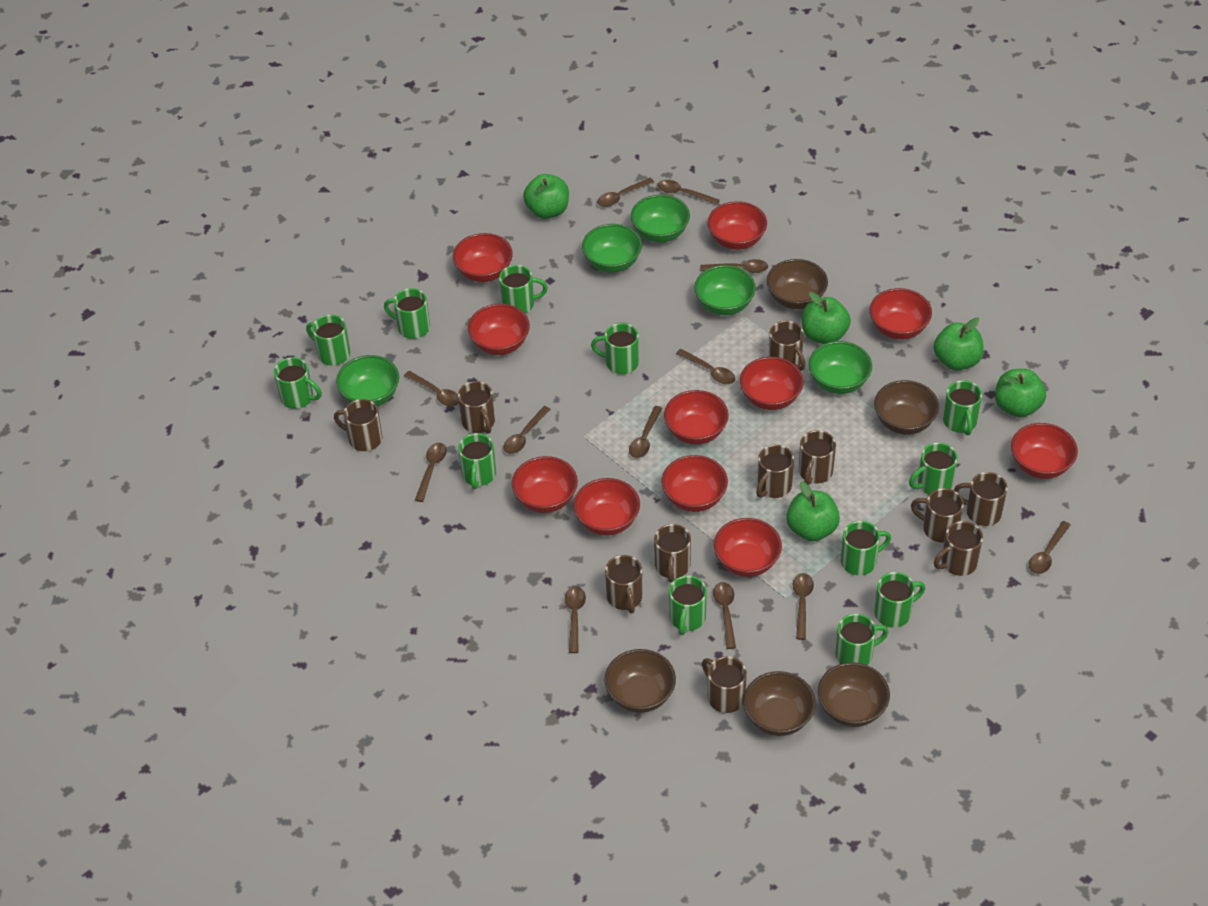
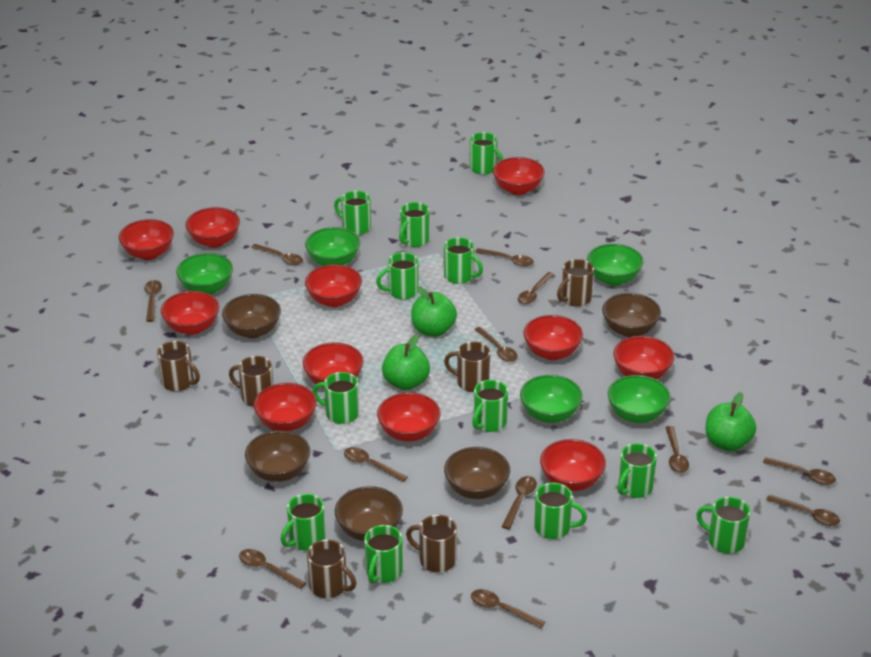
brown mug: [334,399,383,451] [458,381,495,434] [605,555,643,614] [654,524,691,582] [702,656,747,713] [756,445,794,498] [769,321,805,371] [799,430,836,485] [911,488,964,543] [934,521,983,576] [954,472,1008,526] = 11 -> [157,341,200,391] [229,356,273,407] [307,540,356,598] [406,515,457,572] [444,341,490,392] [557,259,594,307] = 6
green apple: [523,174,569,219] [786,481,840,541] [802,292,851,344] [934,317,984,371] [995,369,1046,417] = 5 -> [382,334,430,390] [411,286,457,337] [705,392,756,451] = 3

